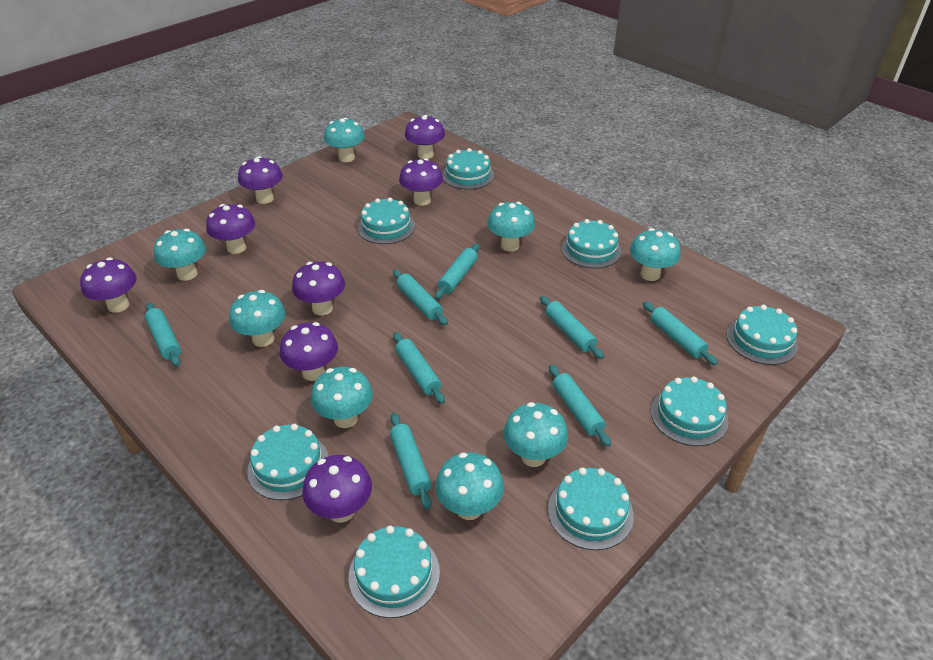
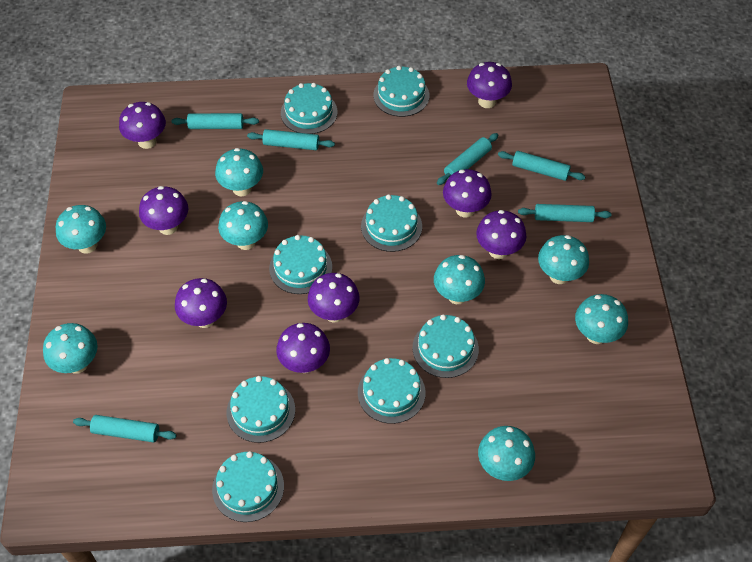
turquoise rolling pin: [145,303,181,366] [390,413,431,510] [393,270,448,325] [393,332,445,404] [435,243,480,300] [540,296,604,359] [549,365,611,447] [643,301,718,365] = 8 -> [73,415,177,442] [172,113,259,129] [247,129,335,150] [437,133,498,185] [498,151,586,181] [518,204,612,222] = 6

